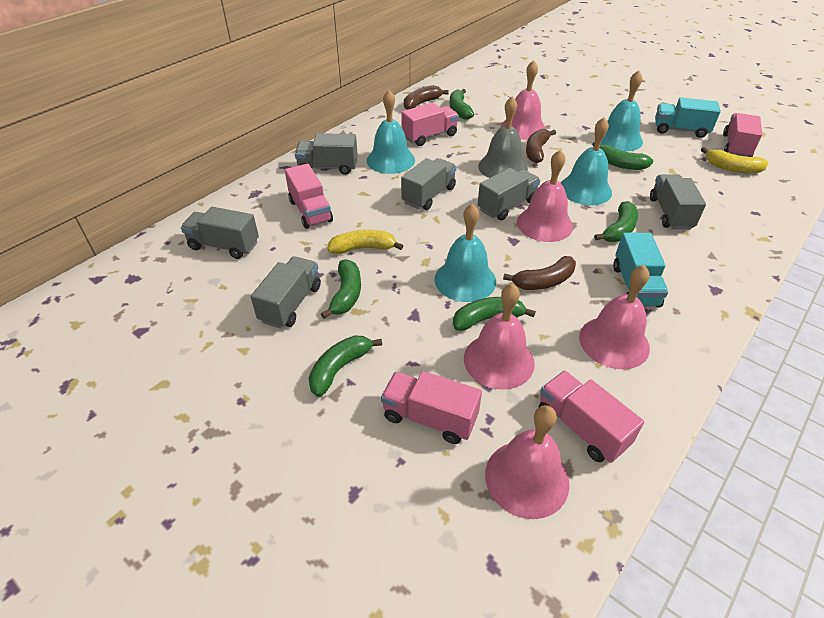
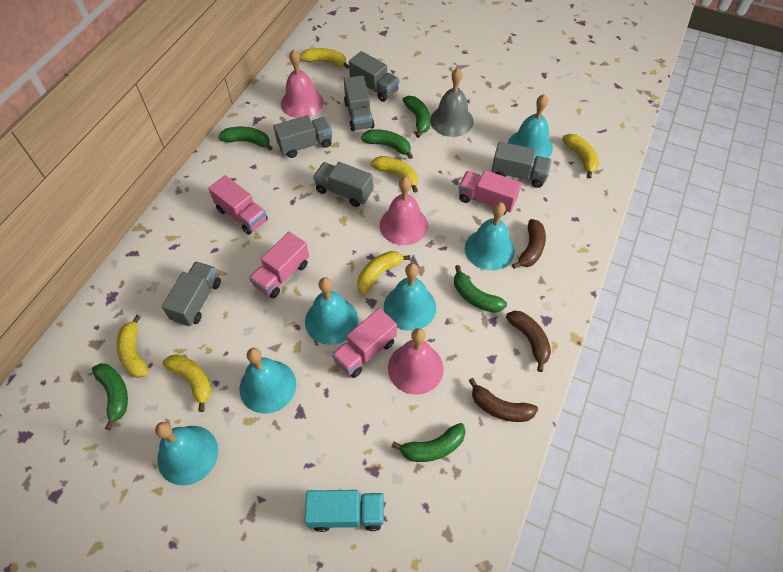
pink bell: [464,284,535,389] [485,405,570,519] [501,60,546,140] [517,150,573,242] [579,265,650,369] = 5 -> [281,49,323,118] [380,177,428,245] [388,328,444,395] = 3
pink truck: [285,164,333,229] [381,371,482,444] [401,103,459,146] [539,371,644,463] [723,113,762,157] = 5 -> [208,175,268,235] [249,232,309,298] [332,308,397,378] [458,170,521,215] = 4
turquoise bell: [367,90,415,174] [435,203,496,302] [561,117,612,205] [601,70,643,152] = 4 -> [155,422,218,486] [239,348,296,414] [305,277,358,345] [384,263,436,331] [465,202,515,271] [508,94,553,163] = 6
turquoise truck: [613,233,668,308] [655,97,721,138] = 2 -> [305,490,384,532] = 1
yellow banana: [328,229,403,254] [701,147,768,173] = 2 -> [117,315,149,378] [162,354,212,412] [300,48,349,69] [357,251,411,295] [371,156,418,193] [562,134,599,179] = 6

